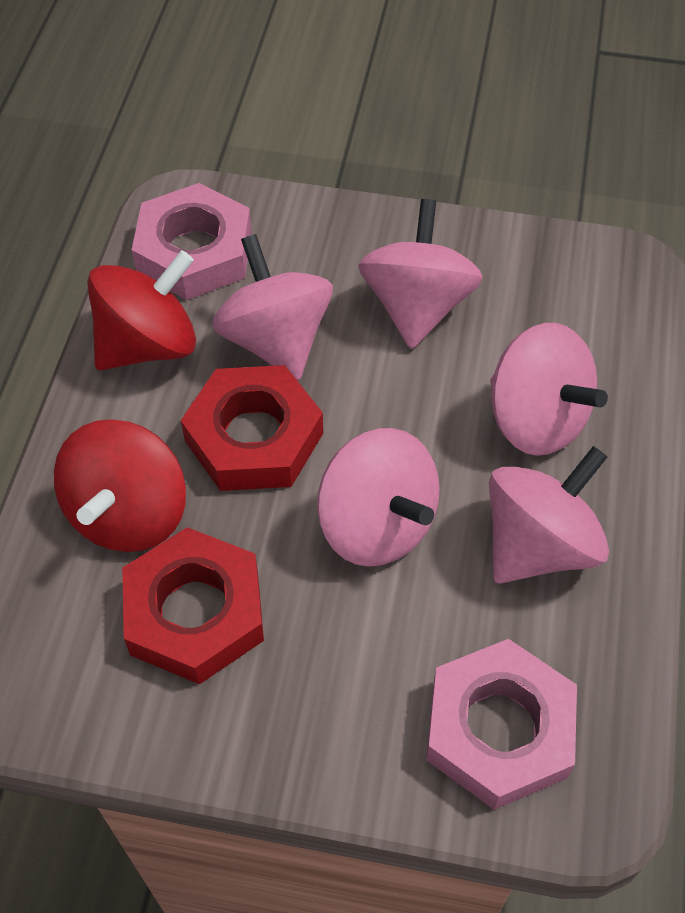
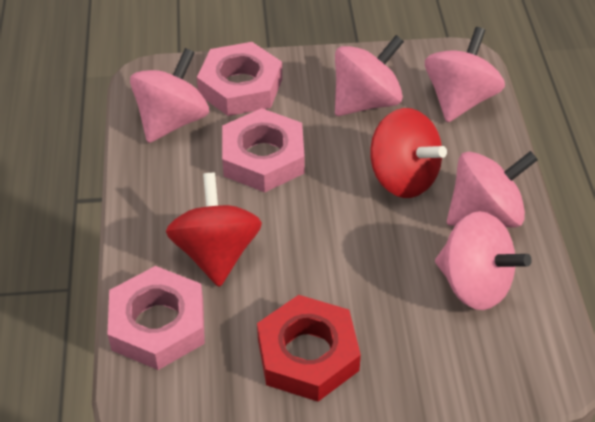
pink nut: [132,183,252,300] [426,639,577,810] = 2 -> [107,266,205,370] [197,42,282,116] [222,108,305,192] = 3
red nut: [122,527,264,684] [181,365,323,491] = 2 -> [257,295,361,402] = 1

